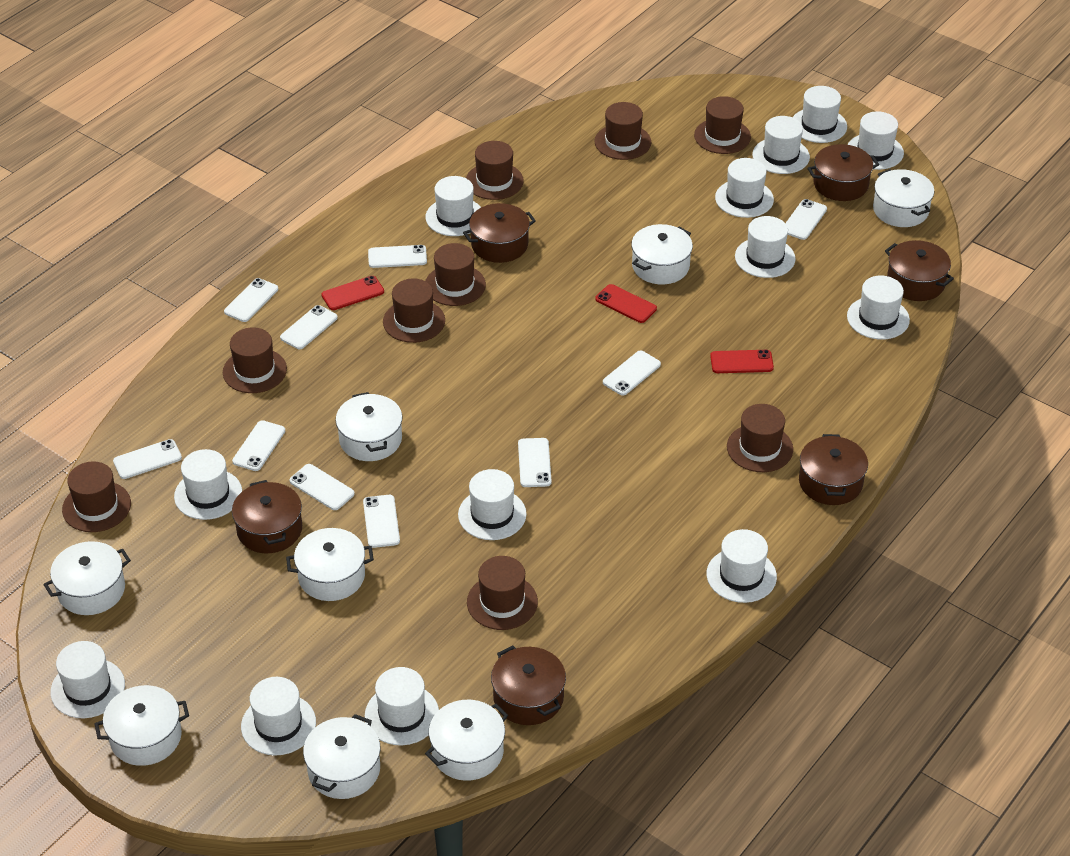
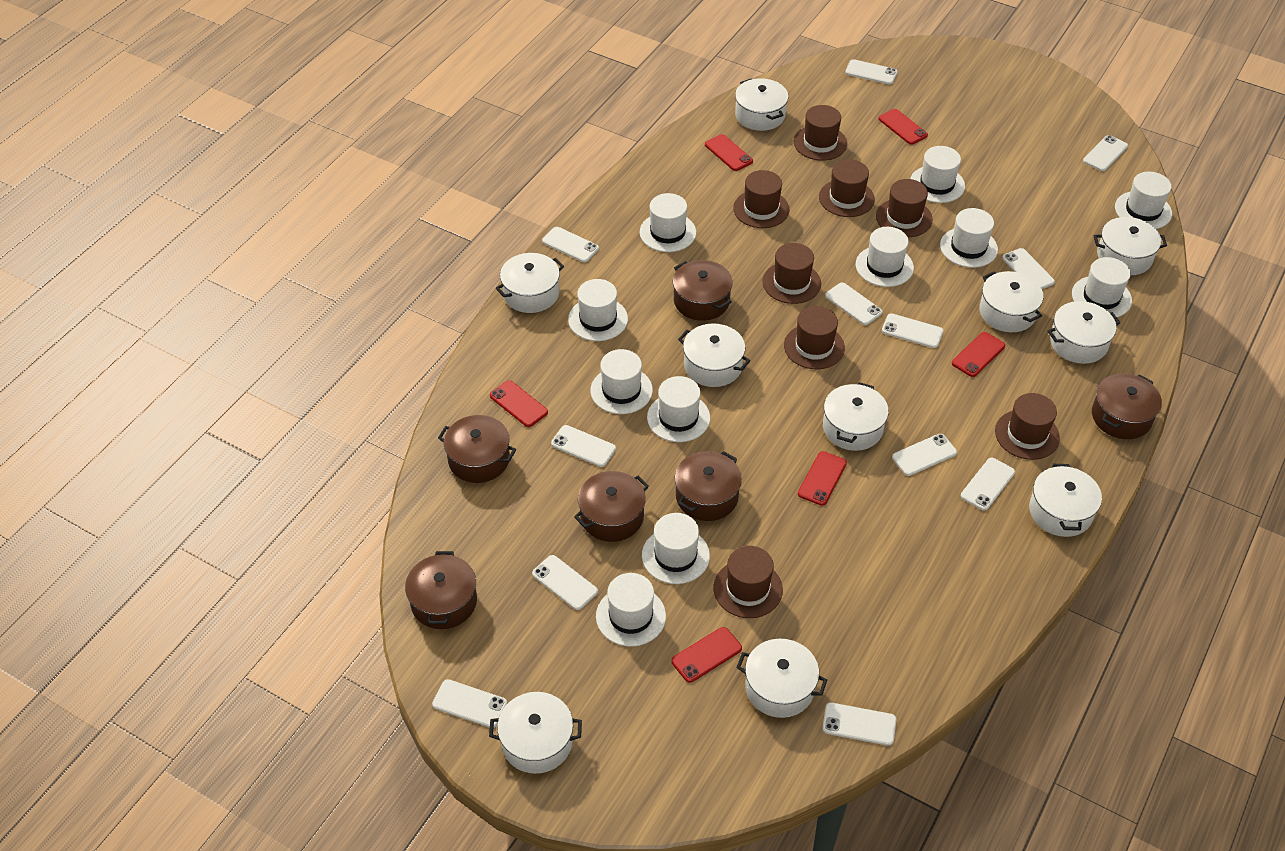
brown hat: [62,461,131,532] [223,327,287,393] [383,279,445,343] [425,243,486,306] [466,141,524,200] [467,556,538,630] [594,102,651,160] [694,96,751,154] [727,404,793,472] = 9 -> [713,546,783,618] [733,170,789,228] [763,243,821,304] [784,306,845,369] [793,105,847,161] [819,159,875,217] [876,179,933,237] [995,393,1060,460] = 8
red phone: [321,276,384,310] [595,284,657,323] [710,350,774,373] = 3 -> [490,380,548,427] [671,627,742,683] [705,134,753,171] [798,451,847,506] [878,109,928,145] [952,332,1005,377] = 6
white hat: [51,641,125,718] [174,449,242,520] [241,677,316,756] [365,667,439,745] [426,176,481,236] [458,469,527,540] [707,529,777,603] [715,158,774,218] [735,216,796,278] [752,116,810,174] [793,86,847,143] [847,111,904,170] [847,276,910,340] = 13 -> [568,279,628,341] [590,349,653,414] [596,573,666,647] [640,193,696,252] [642,513,710,584] [647,376,710,442] [856,227,914,287] [910,146,965,203] [940,208,998,268] [1072,257,1132,317] [1115,172,1172,229] = 11
white phone: [113,439,182,479] [224,278,278,322] [232,420,285,471] [280,305,338,349] [290,464,355,510] [363,495,400,548] [368,245,427,268] [518,438,552,487] [603,351,661,396] [785,199,827,240] = 10 -> [432,679,507,728] [532,555,598,610] [542,227,599,262] [551,425,616,467] [822,703,896,746] [825,283,882,325] [845,59,898,85] [882,313,944,348] [892,434,957,476] [961,458,1015,511] [1002,248,1055,289] [1083,135,1128,171] = 12
white pot: [43,541,131,615] [95,685,189,766] [286,528,374,601] [303,714,381,799] [336,392,403,461] [425,700,508,781] [631,224,693,285] [873,169,934,227] = 8 -> [489,692,582,774] [496,253,564,313] [678,323,750,387] [735,78,788,131] [736,639,827,718] [823,382,889,451] [979,271,1043,332] [1029,464,1102,537] [1047,301,1120,364] [1094,217,1167,275] = 10

